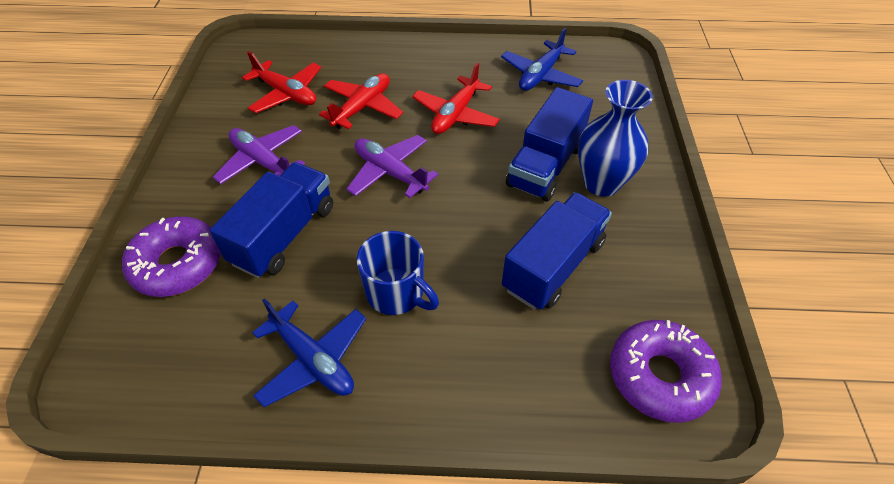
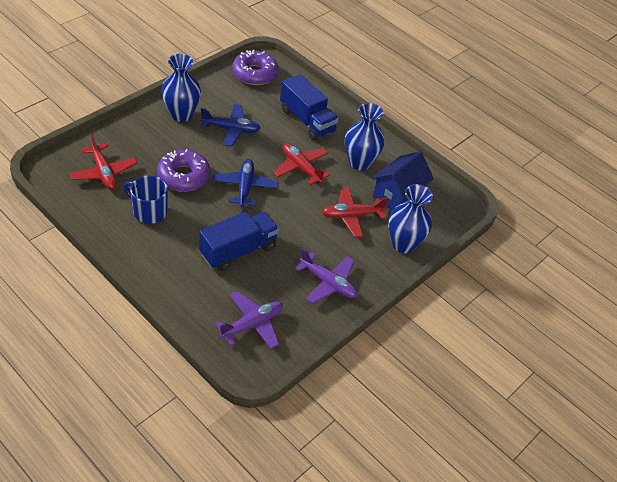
blue house: none = 0 -> [372,152,434,210] = 1
blue truck: [210,162,333,278] [502,192,612,310] [506,87,593,201] = 3 -> [199,212,279,271] [280,74,339,140] = 2
blue vase: [578,80,653,197] = 1 -> [161,54,201,122] [345,103,385,170] [388,184,433,253] = 3

